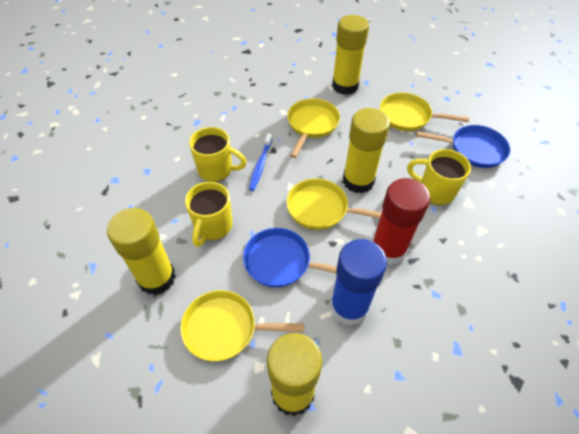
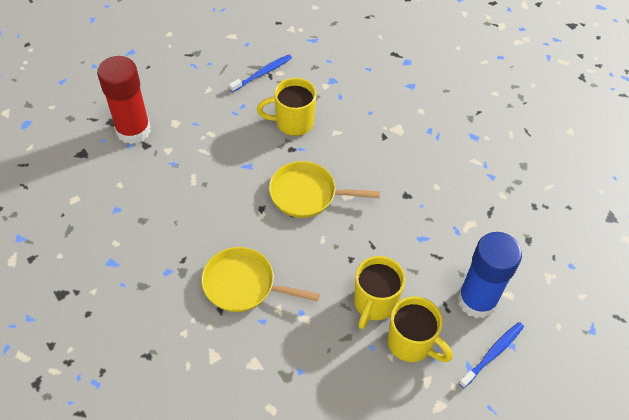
blue pan: [243,228,337,287] [416,125,510,168] = 2 -> none = 0
blue toothbrush: [249,134,272,191] = 1 -> [229,55,292,92] [459,322,524,388] = 2
yellow glue stick: [107,208,176,295] [267,333,322,416] [332,15,369,95] [343,108,390,194] = 4 -> none = 0
yellow pan: [180,290,304,361] [286,178,381,230] [287,98,340,158] [380,93,469,131] = 4 -> [201,247,320,312] [269,161,380,218] = 2

